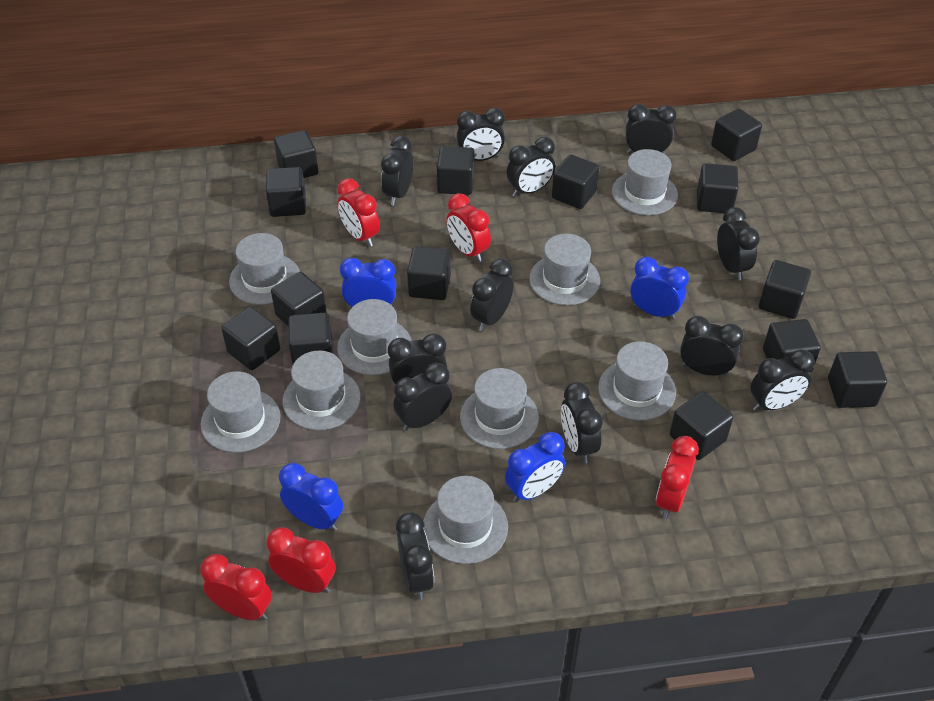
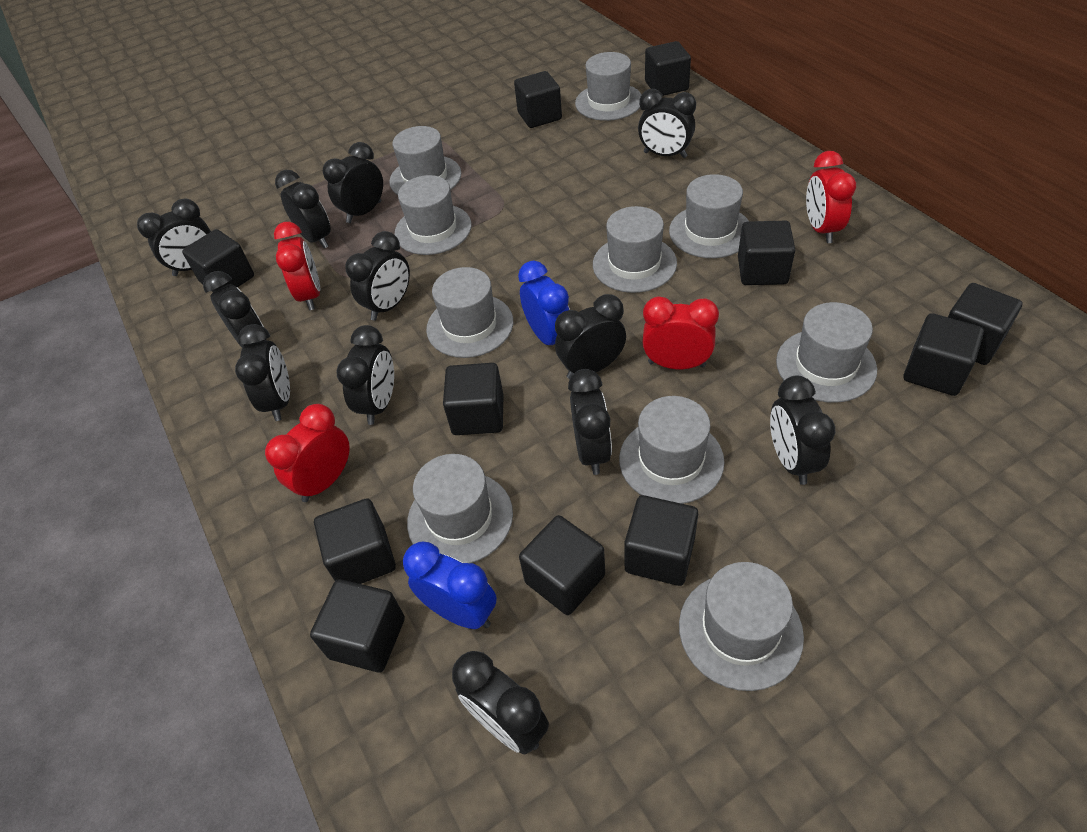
black cube: [221,306,280,370] [266,167,306,217] [271,272,327,326] [274,130,318,178] [288,313,333,365] [407,246,451,300] [437,146,475,195] [552,154,599,209] [670,391,733,460] [697,163,738,213] [711,109,762,161] [759,260,811,319] [763,319,821,373] [828,351,887,408] = 14 -> [182,229,254,292] [310,579,405,672] [314,498,396,584] [443,363,503,435] [514,71,562,128] [519,515,605,615] [624,495,698,586] [645,41,691,96] [738,221,795,285] [904,313,984,396] [948,283,1023,365] = 11
blue clock: [279,463,343,531] [340,258,397,309] [505,432,565,503] [630,257,689,319] = 4 -> [403,542,497,629] [518,261,570,345] = 2
grey hat: [201,371,280,453] [229,233,300,305] [282,351,361,430] [337,299,412,375] [423,476,508,564] [460,368,539,449] [529,234,600,305] [598,341,676,421] [612,149,678,215] = 9 -> [389,126,461,195] [394,175,472,255] [407,454,513,563] [426,267,513,358] [575,52,641,121] [593,206,677,293] [619,396,724,504] [669,174,749,258] [679,562,804,691] [776,302,877,403] = 10
red clock: [200,554,272,620] [267,527,335,593] [337,178,380,247] [446,193,491,262] [656,436,699,519] = 5 -> [265,404,350,502] [274,222,320,310] [642,296,719,369] [806,151,856,243] = 4

